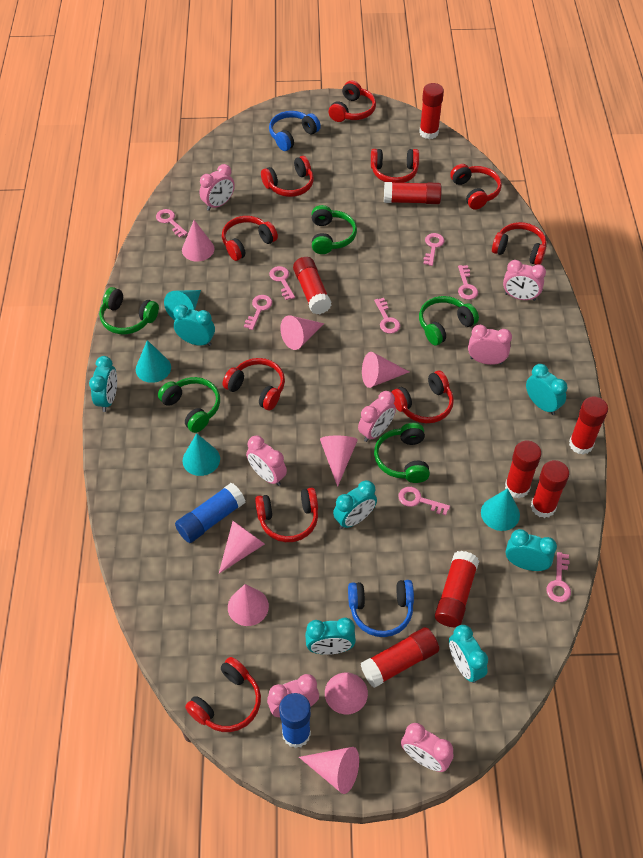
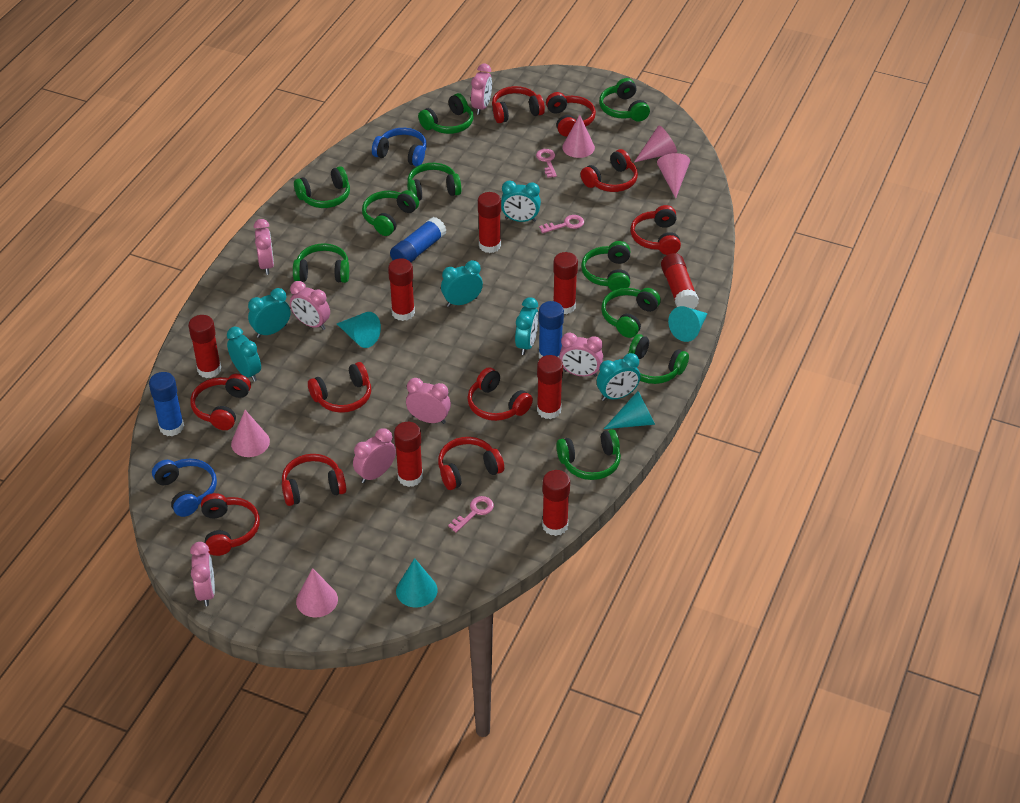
blue glue stick: [175,483,246,543] [279,693,311,748] = 2 -> [149,372,184,436] [390,217,446,262] [539,301,564,358] = 3
green headphones: [99,287,159,334] [158,377,220,433] [312,205,357,254] [374,423,430,483] [419,296,479,346] = 5 -> [293,243,349,283] [294,166,350,208] [362,190,419,236] [407,163,461,201] [418,93,473,134] [556,429,621,480] [581,241,630,291] [599,78,650,122] [601,288,661,338] [628,334,689,384] = 10
pink cone: [182,220,214,261] [219,521,265,573] [228,584,269,626] [280,315,324,350] [299,747,359,794] [320,436,358,487] [325,673,368,714] [362,352,409,388] = 8 -> [231,410,270,457] [296,568,338,618] [562,115,595,158] [634,125,677,162] [657,153,690,198] = 5
pink key: [156,209,188,237] [244,295,272,330] [269,266,295,300] [374,298,400,334] [398,487,450,515] [423,233,444,266] [458,265,478,300] [546,552,571,602] = 8 -> [448,496,494,533] [536,149,557,178] [539,215,584,233] = 3
turquoise clock: [89,356,117,412] [173,304,215,346] [305,618,356,655] [333,480,377,529] [449,625,488,683] [505,529,557,571] [526,364,567,415] = 7 -> [227,327,261,382] [248,288,290,338] [441,260,483,307] [501,180,541,222] [515,297,539,355] [597,353,640,401] = 6

